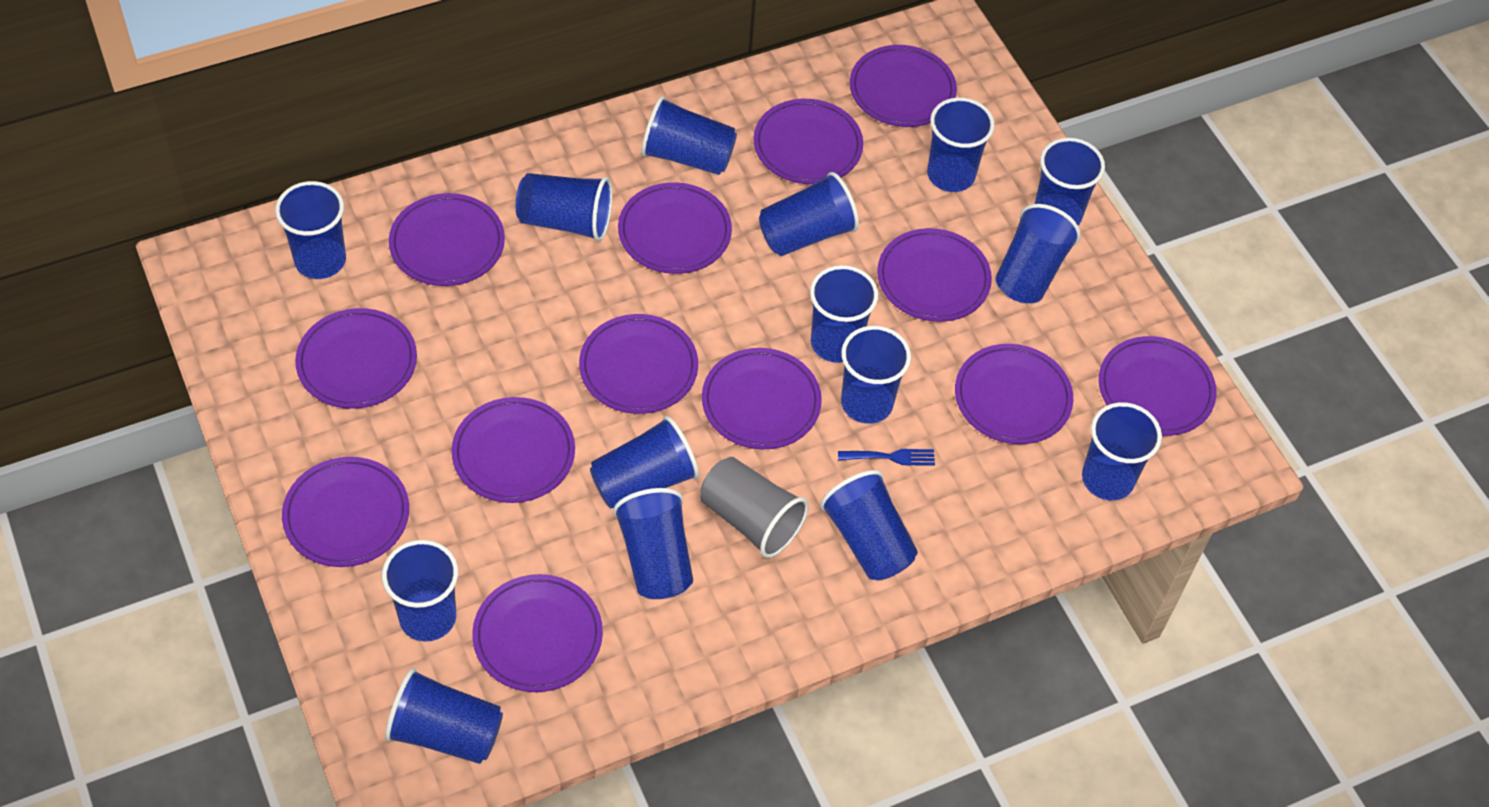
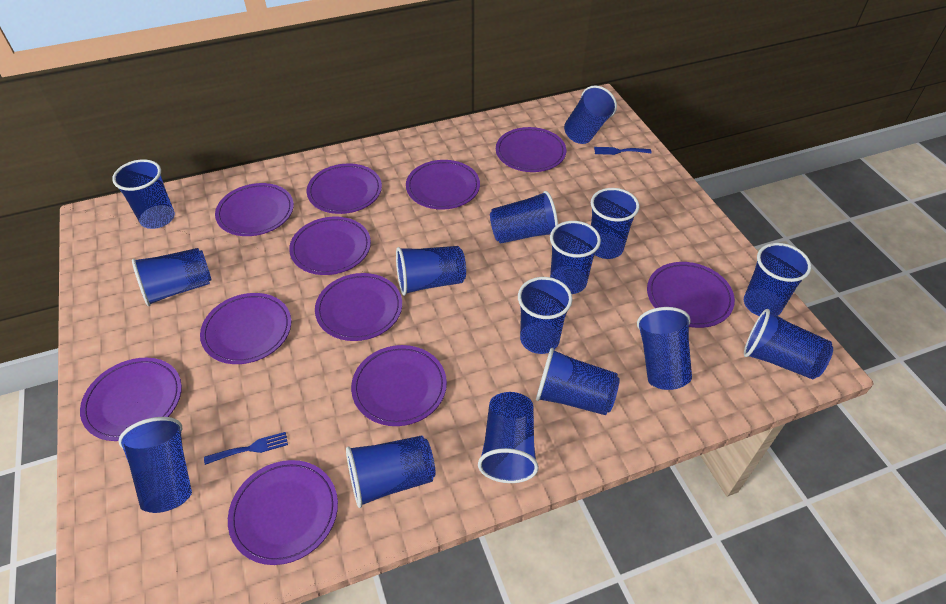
blue fork: [838,449,935,466] = 1 -> [204,432,288,465] [594,147,652,155] = 2
grey cup: [700,457,808,558] = 1 -> none = 0
purple plate: [282,457,409,567] [295,308,417,409] [389,193,505,286] [452,397,575,503] [472,574,603,692] [579,314,698,414] [618,182,732,274] [702,348,822,449] [754,99,863,184] [850,45,957,127] [877,228,992,322] [955,344,1073,444] [1099,336,1216,436] = 13 -> [80,358,182,441] [200,293,291,364] [215,183,294,236] [228,460,338,565] [289,217,371,275] [307,164,382,214] [315,273,402,341] [351,345,447,426] [406,160,480,210] [496,127,566,172] [647,262,735,328] = 11

